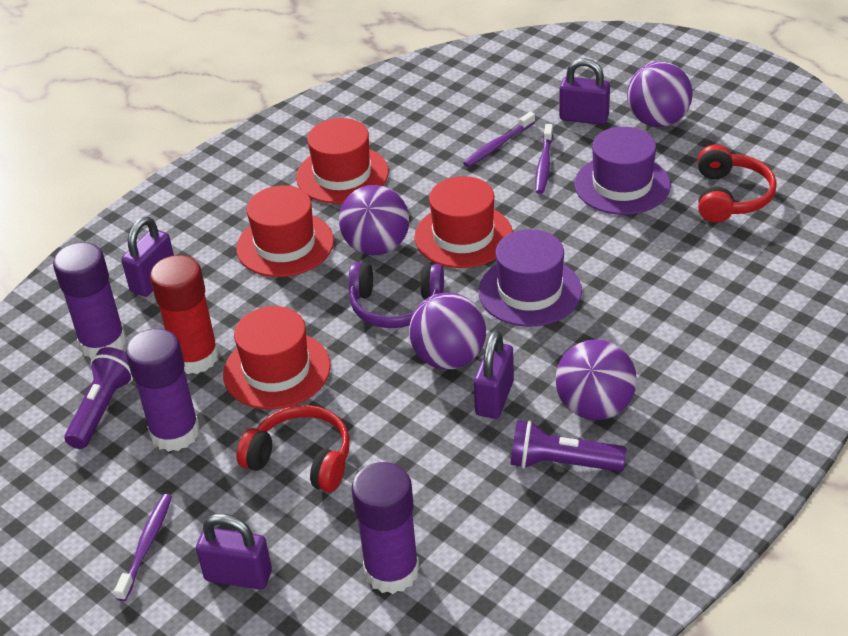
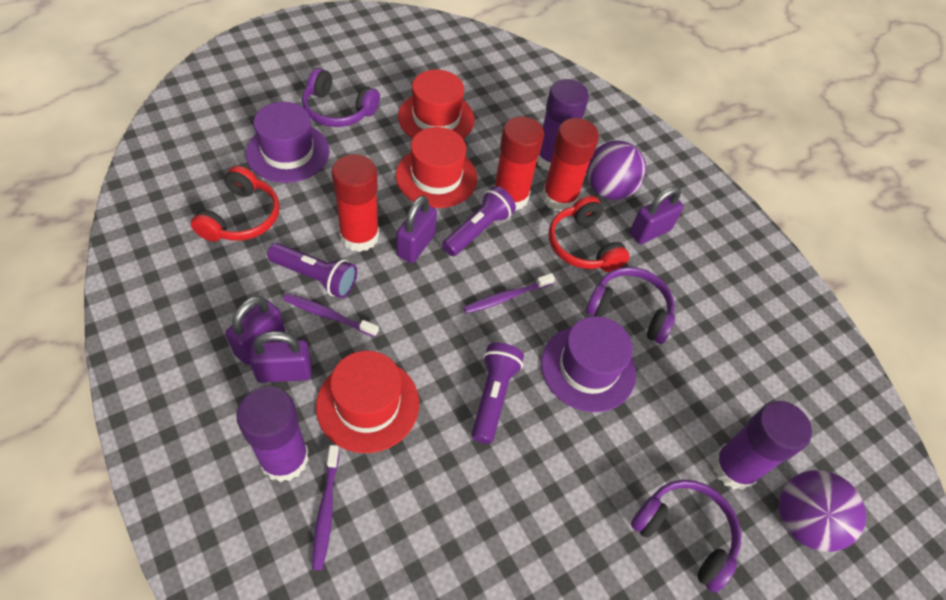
purple ball: [339,185,409,255] [409,292,486,370] [555,339,637,420] [627,62,693,127] = 4 -> [587,140,646,200] [779,470,866,552] = 2
purple flashlight: [64,347,133,449] [510,420,627,472] = 2 -> [267,243,357,298] [442,186,516,256] [471,343,524,444] = 3
purple headphones: [348,262,444,328] = 1 -> [302,68,380,127] [586,267,675,344] [631,480,741,593] = 3
red glue stick: [150,255,219,374] = 1 -> [331,154,379,252] [495,116,544,211] [542,118,599,212] = 3
red hat: [223,306,331,409] [236,186,334,277] [296,118,389,204] [414,176,513,268] = 4 -> [316,351,419,453] [396,127,478,208] [398,70,475,139] = 3

